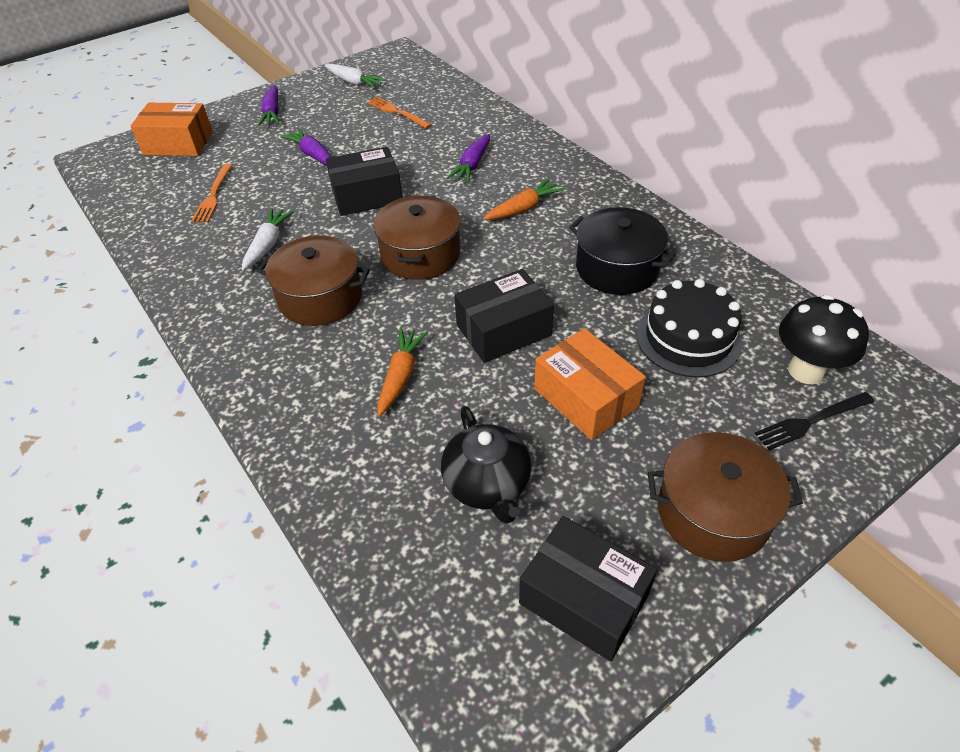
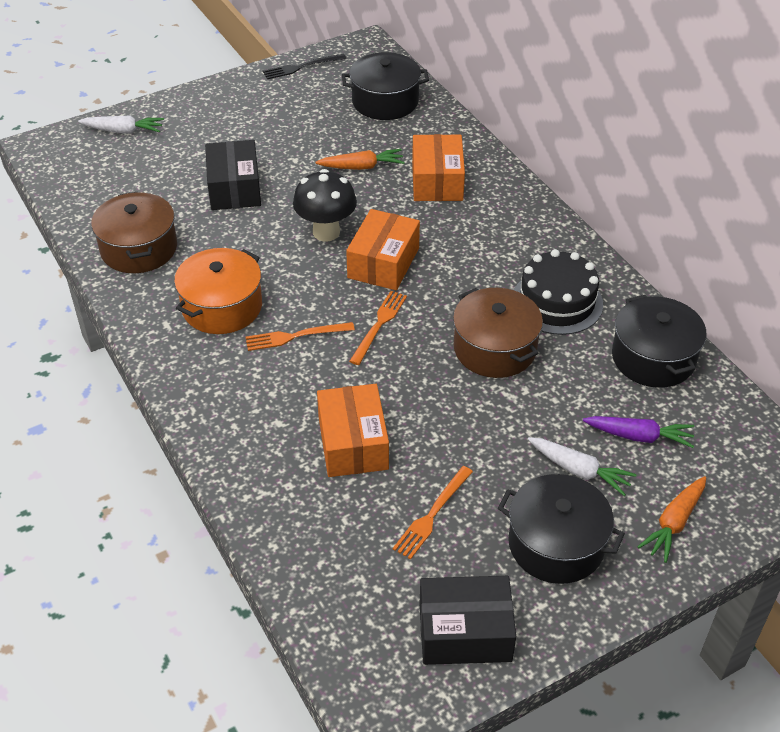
black box: [326,147,402,216] [454,269,554,363] [519,516,657,661] = 3 -> [205,140,261,210] [420,576,516,665] = 2
black pot: [569,207,676,295] = 1 -> [342,52,429,120] [498,474,625,584] [612,295,706,388] = 3
black teapot: [441,406,532,524] = 1 -> none = 0
brown pot: [257,235,370,326] [373,195,461,280] [648,432,803,562] = 3 -> [91,192,177,273] [453,288,543,378] = 2
orange box: [131,103,213,156] [534,328,646,440] = 2 -> [317,384,389,477] [346,209,420,290] [412,134,465,201] = 3
orange fork: [192,164,232,222] [367,97,432,129] = 2 -> [246,322,355,351] [349,291,407,365] [393,466,473,560] = 3
orange pot: none = 0 -> [174,248,262,334] = 1
purple carrot: [258,85,280,126] [280,128,331,166] [447,134,490,183] = 3 -> [583,416,694,448] = 1

